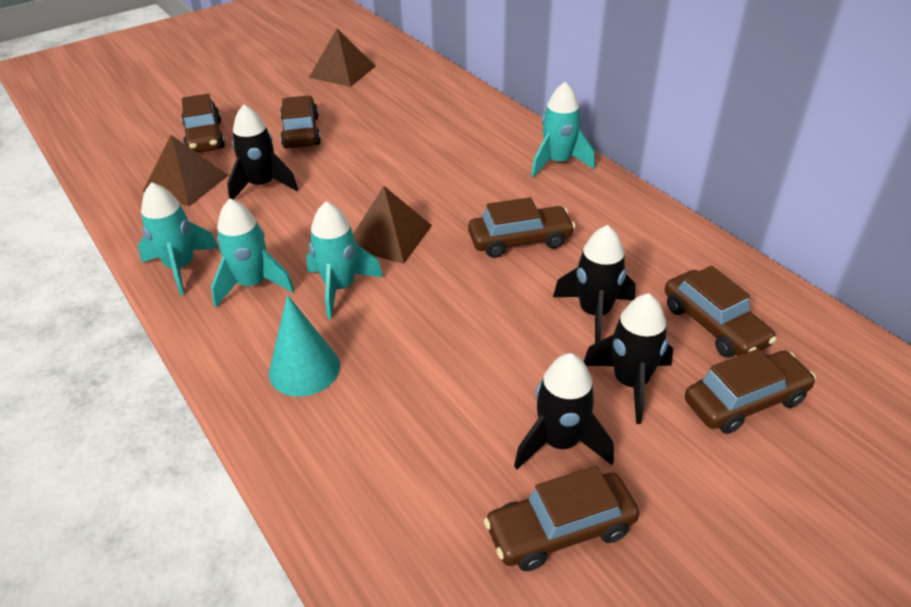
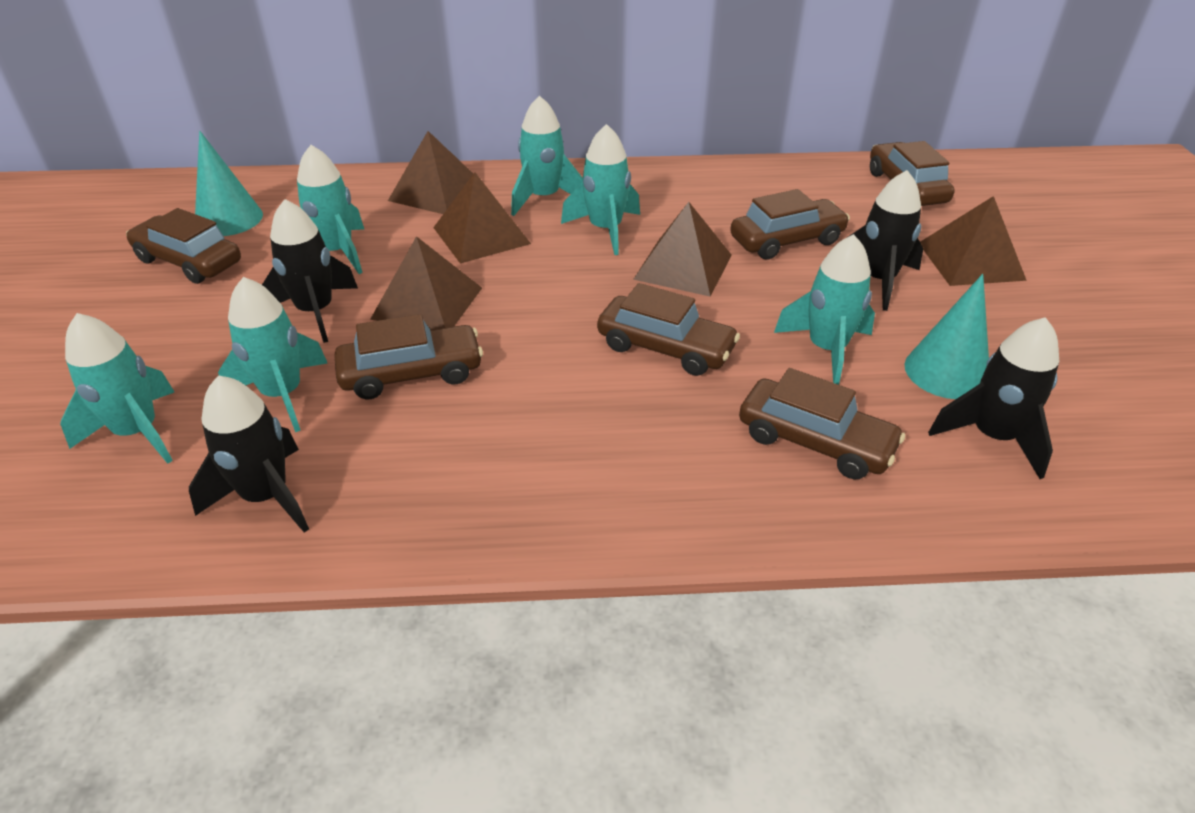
brown pyramid: [143,135,229,206] [309,28,376,87] [353,186,432,264] = 3 -> [370,236,482,330] [388,131,473,214] [433,172,531,264] [633,202,732,297] [920,196,1027,286] = 5
turquoise cone: [269,295,340,397] = 1 -> [195,131,263,236] [905,274,989,399] = 2
turquoise rocket: [138,182,219,296] [211,199,295,307] [306,201,383,319] [531,82,595,177] = 4 -> [60,313,174,464] [218,277,327,432] [297,145,364,274] [511,95,583,216] [561,124,640,255] [774,234,875,385] = 6

